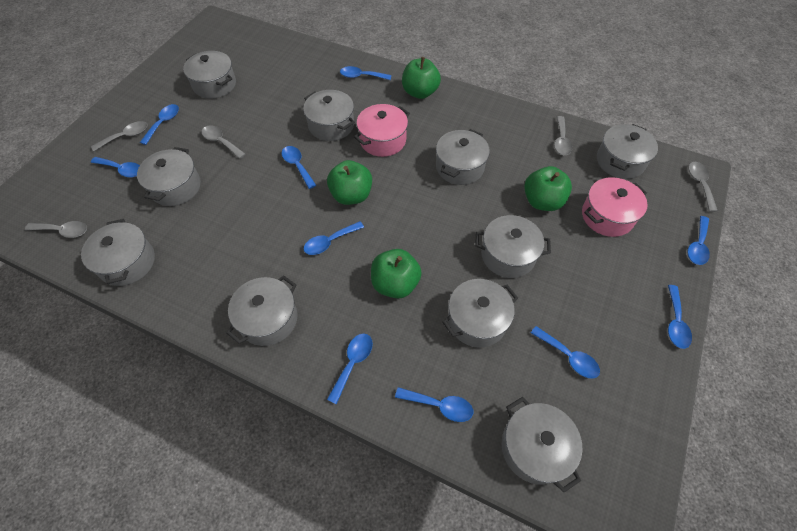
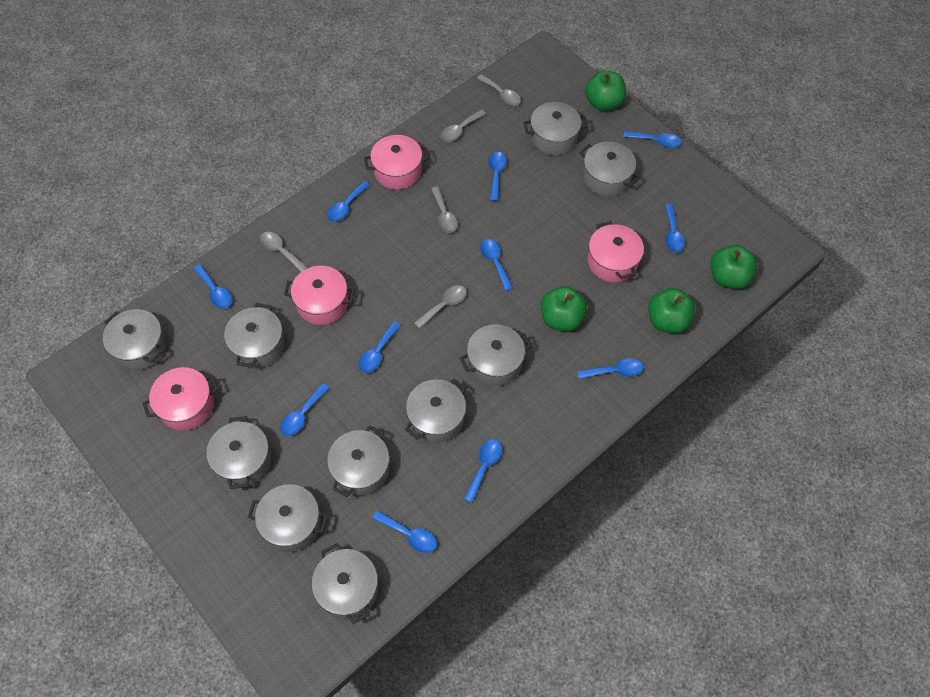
blue spoon: [91,157,140,177] [140,104,179,145] [282,146,316,189] [304,221,364,255] [327,334,373,404] [340,66,392,80] [395,387,473,422] [531,326,600,379] [668,285,692,349] [687,216,710,265] = 10 -> [193,264,232,309] [280,383,329,436] [327,181,370,222] [358,322,400,373] [372,510,437,553] [464,439,502,503] [480,239,513,291] [488,152,507,201] [577,358,643,379] [623,131,681,148] [665,204,685,253] = 11
pink pot: [354,104,410,157] [582,177,648,237] = 2 -> [142,367,219,430] [284,266,355,325] [364,135,429,190] [588,221,644,282] = 4

